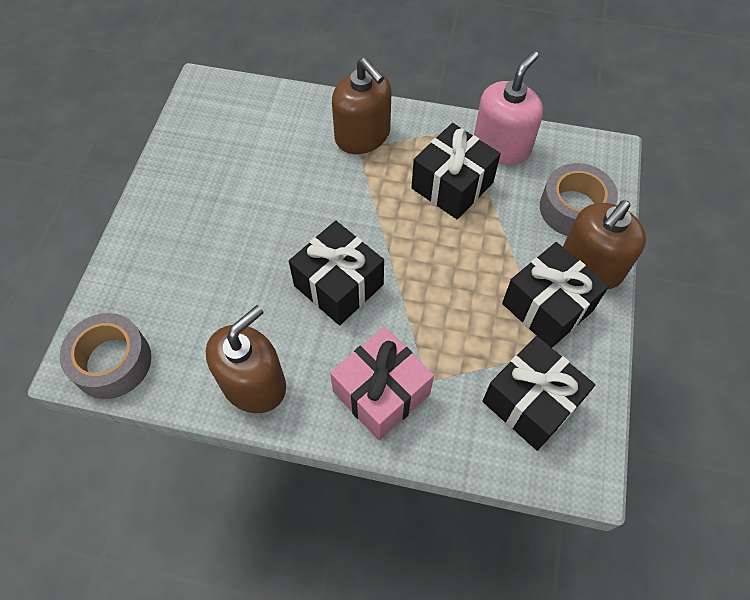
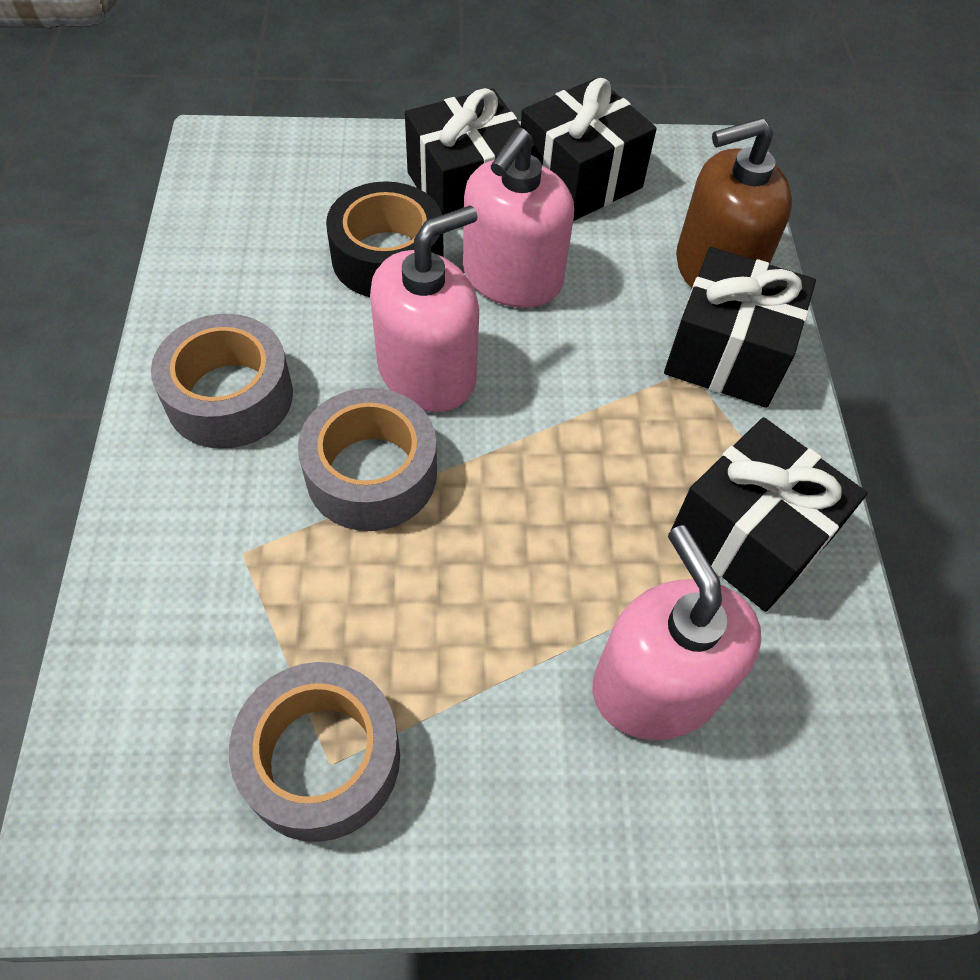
black tape: none = 0 -> [326,181,443,297] = 1
brown soap dispenser: [206,305,286,413] [332,58,391,154] [563,200,646,289] = 3 -> [676,118,792,288] = 1
grey tape: [60,313,151,399] [540,163,618,236] = 2 -> [151,314,293,449] [229,662,400,842] [298,388,437,531] = 3
pink gift: [330,327,434,440] = 1 -> none = 0
pink soap dispenser: [474,51,543,165] = 1 -> [370,205,479,412] [463,128,574,308] [593,525,762,740] = 3

